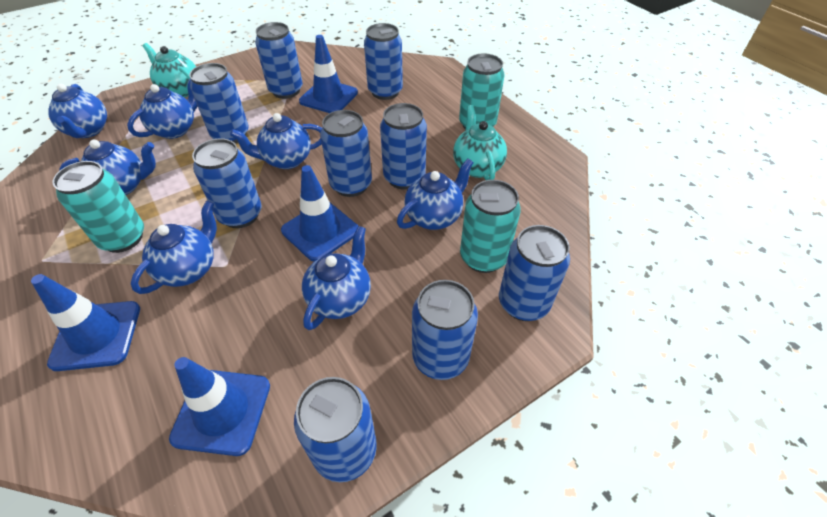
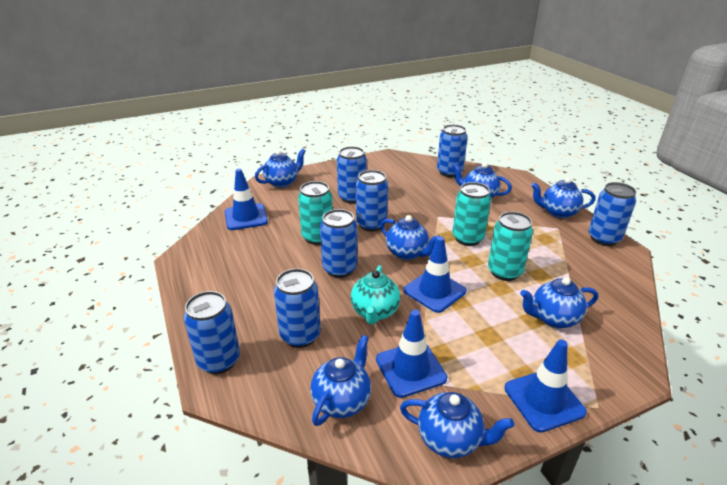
blue can: [189,63,249,143] [192,138,261,228] [255,22,303,99] [294,377,377,482] [320,110,372,197] [364,23,403,100] [380,103,427,189] [412,280,478,380] [499,225,570,321] = 9 -> [184,291,240,374] [274,269,321,348] [320,209,357,278] [337,146,367,204] [356,170,388,232] [437,124,468,177] [589,182,636,246] = 7
turquoise teapot: [143,43,196,97] [453,105,507,180] = 2 -> [351,265,400,325] = 1

